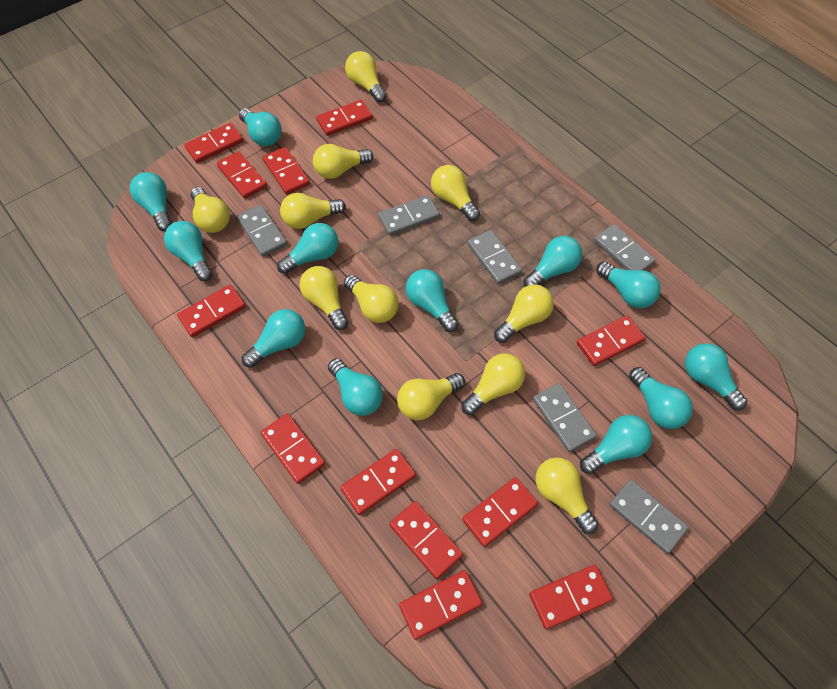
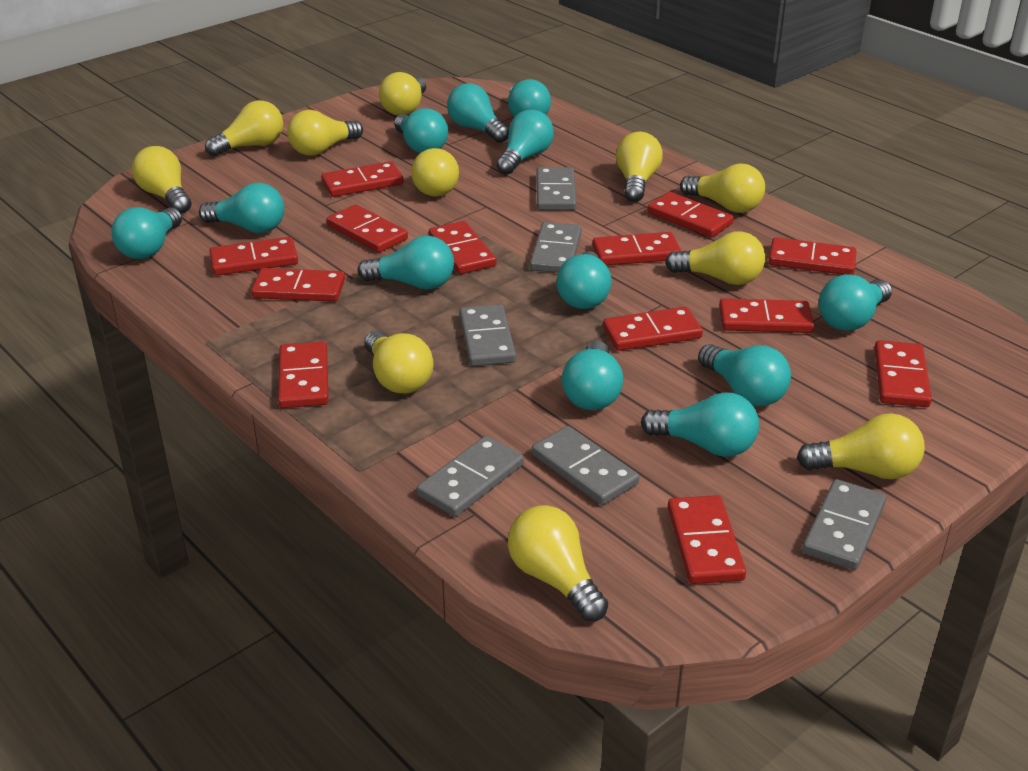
red domino: [177,285,246,337] [184,123,244,163] [217,151,267,199] [261,414,325,484] [262,147,310,195] [316,100,373,136] [340,449,416,515] [389,501,463,579] [399,570,482,640] [462,477,538,547] [529,565,613,630] [577,315,646,366] = 12 -> [210,237,298,276] [251,268,345,302] [278,341,328,408] [321,161,404,197] [327,204,408,253] [429,221,496,274] [592,232,682,266] [603,307,703,351] [647,192,734,238] [668,495,746,584] [719,298,814,333] [768,237,856,275] [874,340,932,407] = 13

